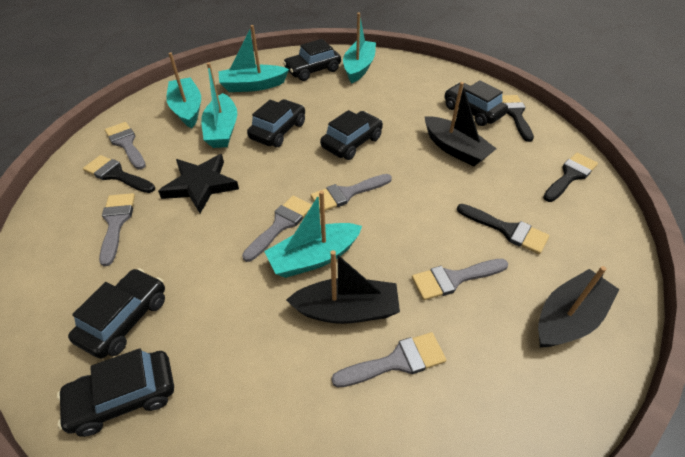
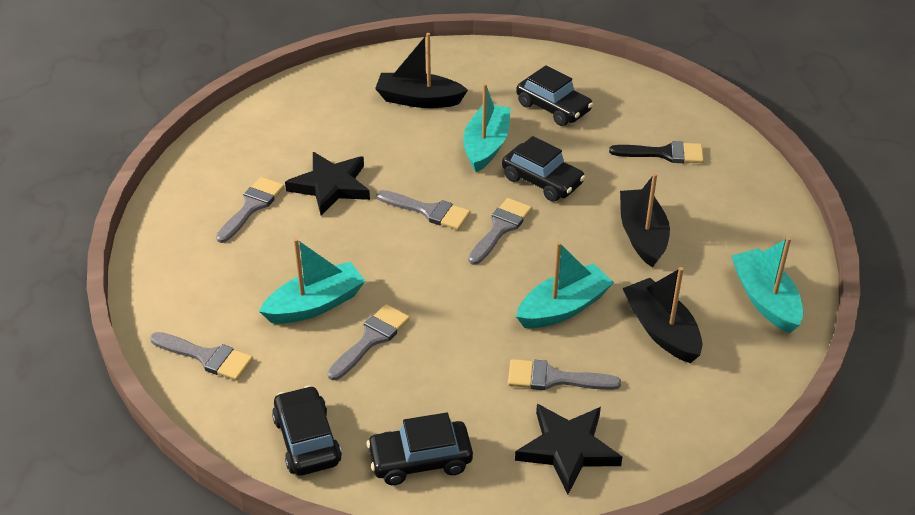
black brush: [83,155,155,193] [457,204,549,254] [502,95,534,142] [543,153,598,202] = 4 -> [609,141,704,163] = 1
black car: [57,348,174,437] [68,268,165,359] [247,99,305,147] [283,39,341,81] [320,110,383,160] [444,80,508,126] = 6 -> [272,385,342,476] [367,413,473,485] [502,136,585,202] [516,65,593,126] = 4
black star: [158,154,239,213] = 1 -> [285,152,370,216] [515,404,622,495] = 2
turquoise boat: [166,52,201,128] [201,63,237,148] [219,25,289,92] [264,191,362,278] [343,13,376,83] = 5 -> [259,238,365,324] [463,83,511,172] [516,242,614,328] [731,237,803,333] = 4

